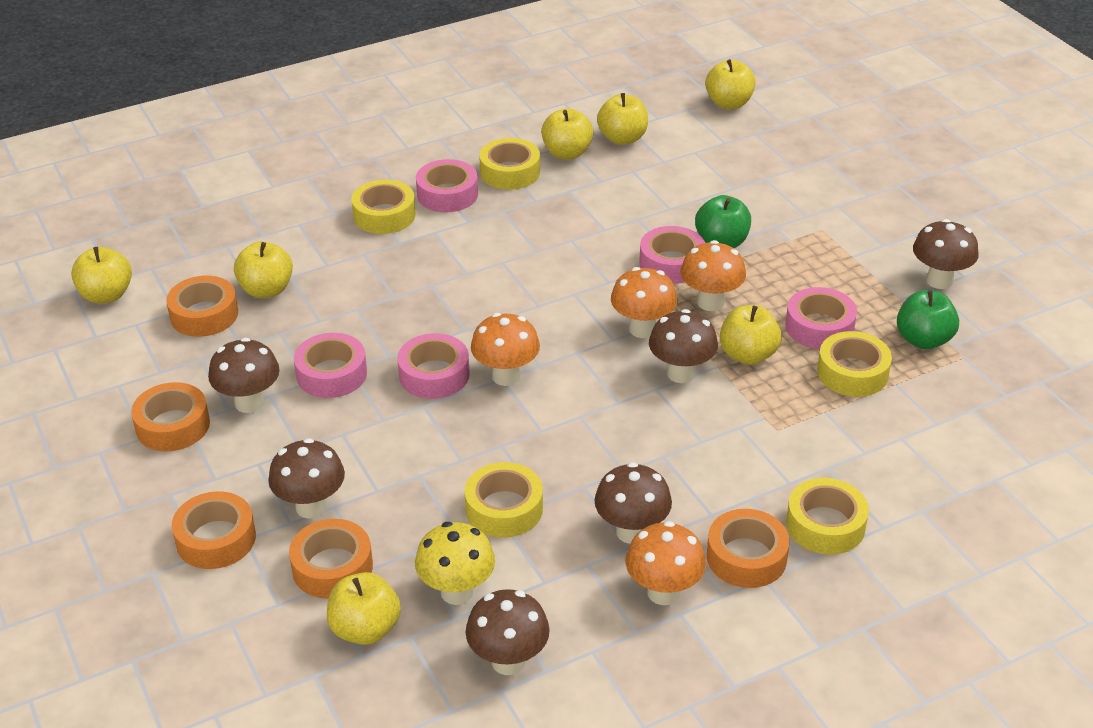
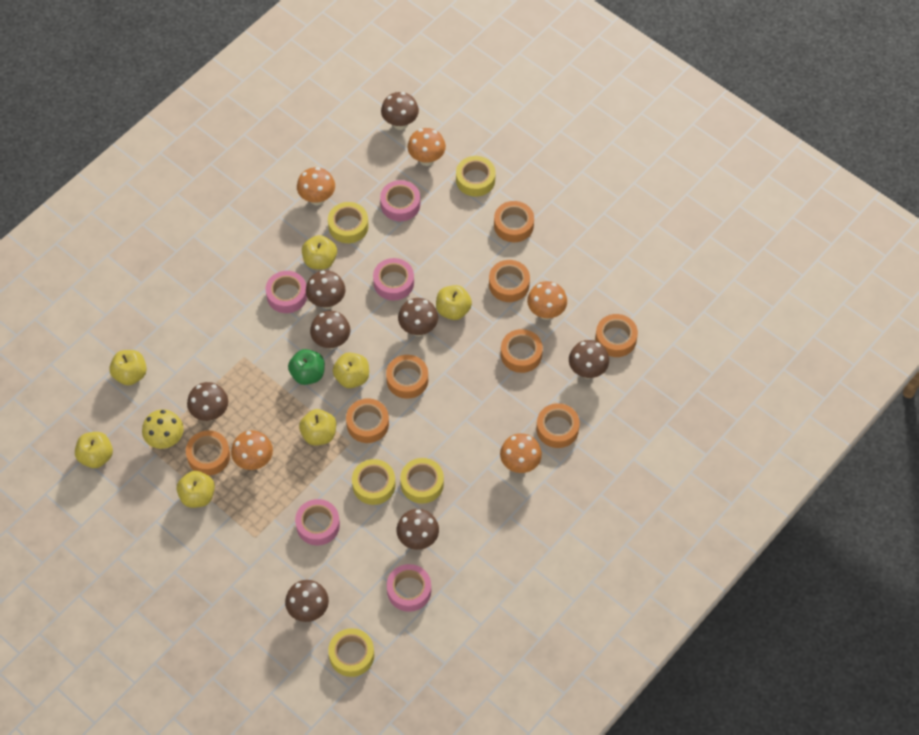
brown mushroom: [208,338,280,413] [268,438,345,519] [466,589,550,675] [594,462,672,544] [649,309,718,383] [913,219,978,289] = 6 -> [187,382,228,421] [285,580,329,622] [306,270,346,309] [310,311,350,349] [381,92,419,130] [397,509,439,550] [398,298,438,336] [569,340,609,379] = 8
green apple: [695,195,751,248] [897,290,959,349] = 2 -> [288,349,325,385] = 1
orange mushroom: [471,313,540,386] [611,267,678,338] [626,521,706,605] [680,240,746,311] = 4 -> [231,430,273,470] [297,167,335,206] [407,128,446,166] [500,433,542,473] [527,281,567,320] = 5
orange tape: [131,382,210,451] [166,276,238,337] [172,491,256,569] [289,519,373,599] [707,509,790,588] = 5 -> [186,430,230,476] [346,398,389,443] [386,355,428,399] [489,260,530,302] [494,201,534,242] [501,329,543,373] [536,403,580,448] [595,314,638,357] = 8

